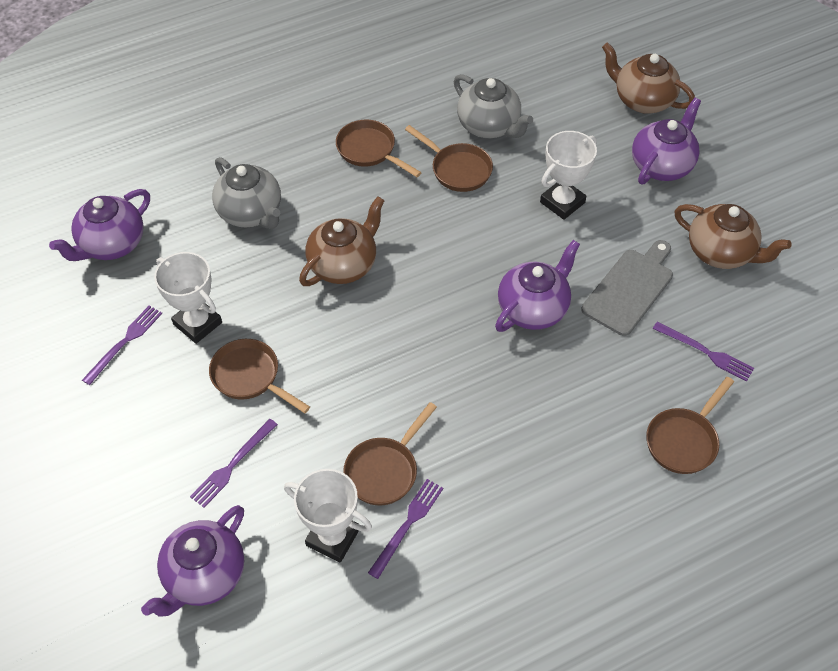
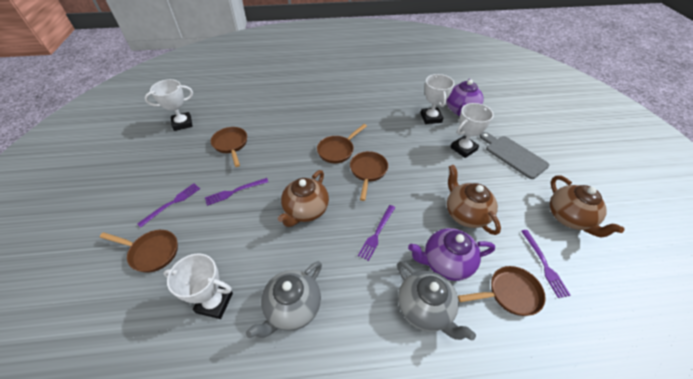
purple teapot: [49,189,150,261] [141,505,244,616] [495,240,580,332] [632,98,701,185] = 4 -> [408,228,495,281] [446,79,483,116] = 2
white trophy: [154,252,222,344] [284,469,372,562] [540,131,597,220] = 3 -> [145,79,193,131] [163,253,233,319] [421,74,454,124] [451,103,494,158] = 4

